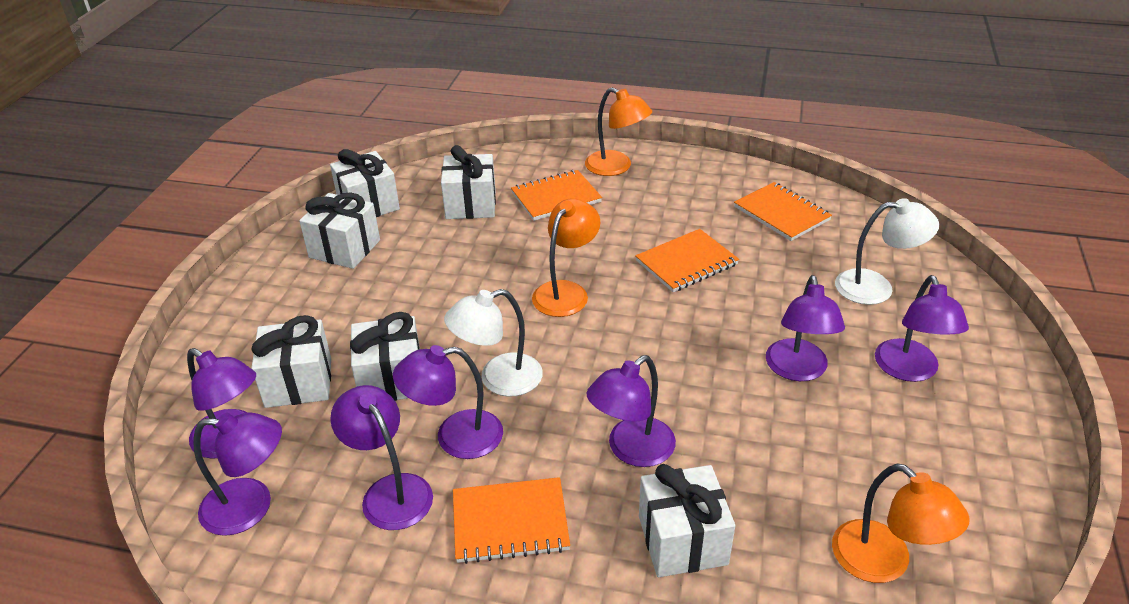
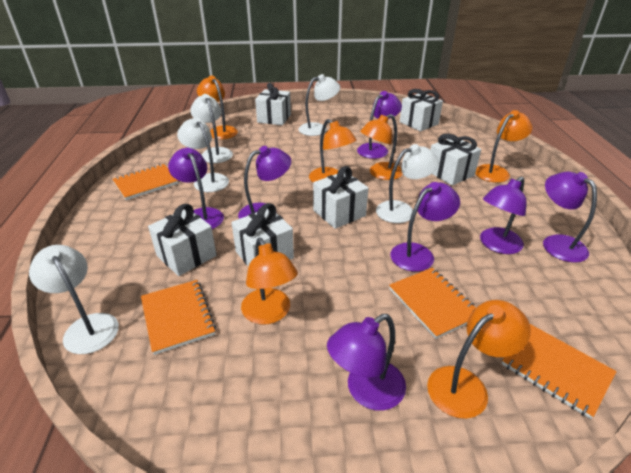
orange lamp: [532,198,600,317] [585,88,652,176] [832,463,969,583] = 3 -> [197,76,238,139] [241,238,298,325] [309,119,356,182] [360,114,403,180] [427,300,531,419] [475,110,532,183] = 6
white lamp: [444,289,543,397] [835,198,939,305] = 2 -> [29,245,119,354] [177,117,229,192] [190,94,233,163] [299,74,340,136] [376,144,439,223] = 5

